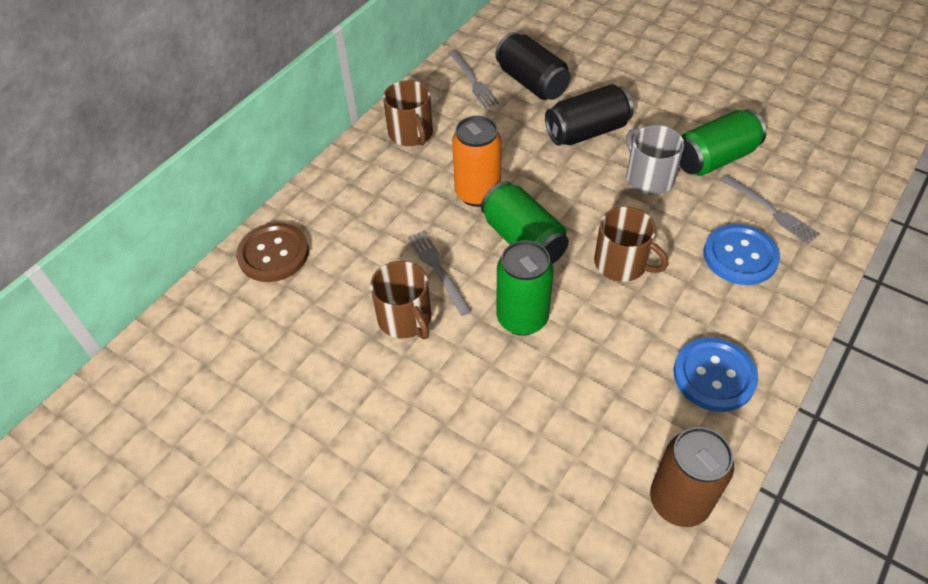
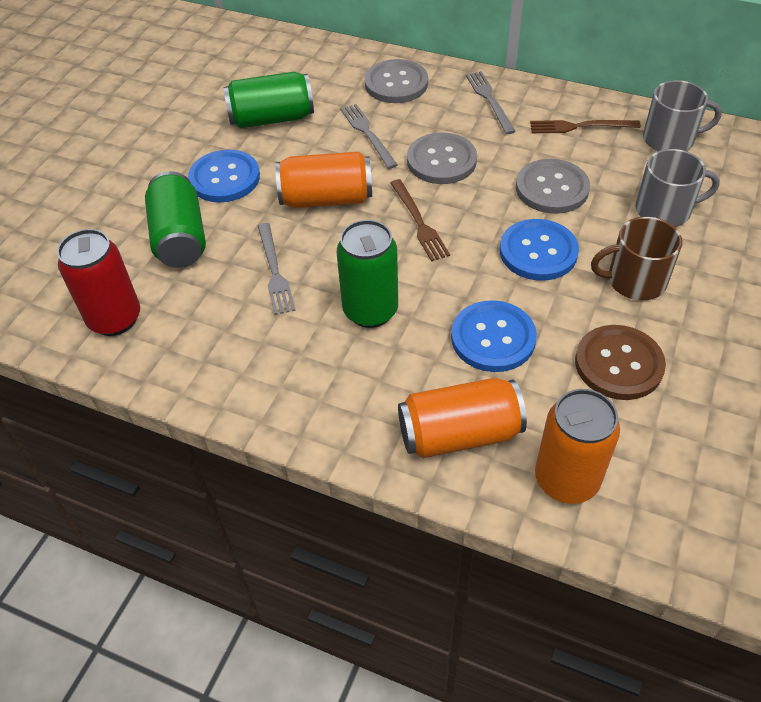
black can: [495,32,571,100] [545,84,634,146] = 2 -> none = 0
blue button: [674,337,758,412] [704,224,780,285] = 2 -> [188,150,260,203] [451,300,537,372] [500,219,579,281] = 3
brown can: [650,427,734,527] = 1 -> none = 0
brown fork: none = 0 -> [390,179,450,261] [530,120,641,133] = 2
brown mug: [370,261,432,339] [383,80,433,146] [594,207,668,282] = 3 -> [591,217,682,300] = 1
grey button: none = 0 -> [364,59,428,103] [407,132,477,184] [516,159,590,214] = 3
grey mug: [626,125,685,195] = 1 -> [635,149,720,227] [643,80,722,151] = 2
orange can: [452,116,502,207] = 1 -> [275,152,372,208] [398,378,527,458] [535,389,620,504] = 3
red can: none = 0 -> [57,229,140,336] = 1

